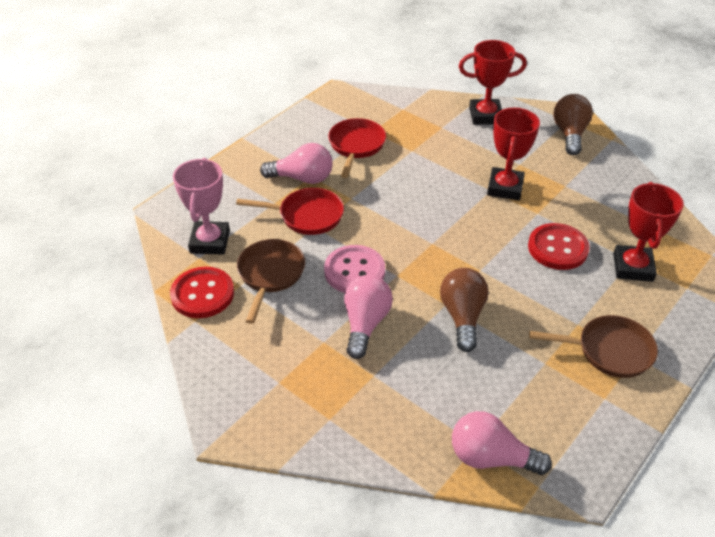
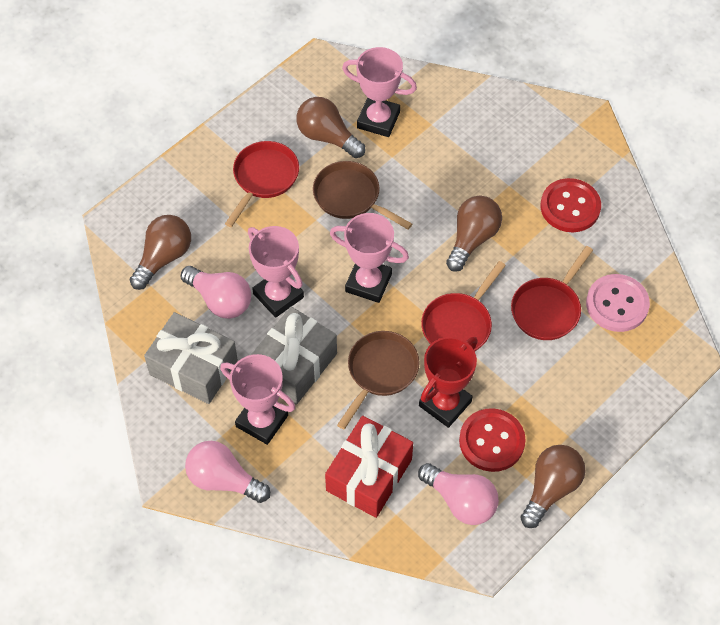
brown light bulb: [440,268,488,352] [553,94,593,155] = 2 -> [130,215,191,290] [296,97,365,158] [446,196,502,272] [520,445,586,528] = 4
grey gift: none = 0 -> [144,312,238,404] [251,307,337,405] = 2
pink trophy: [173,158,230,255] = 1 -> [220,354,295,445] [248,226,304,318] [330,213,409,303] [342,47,417,137] = 4
red gift: none = 0 -> [325,416,413,518] = 1
red pan: [236,188,344,235] [328,118,386,178] = 2 -> [225,141,299,227] [421,261,506,351] [511,246,593,340] = 3
red trophy: [459,40,527,125] [487,108,540,200] [613,182,684,282] = 3 -> [419,337,477,428] = 1

